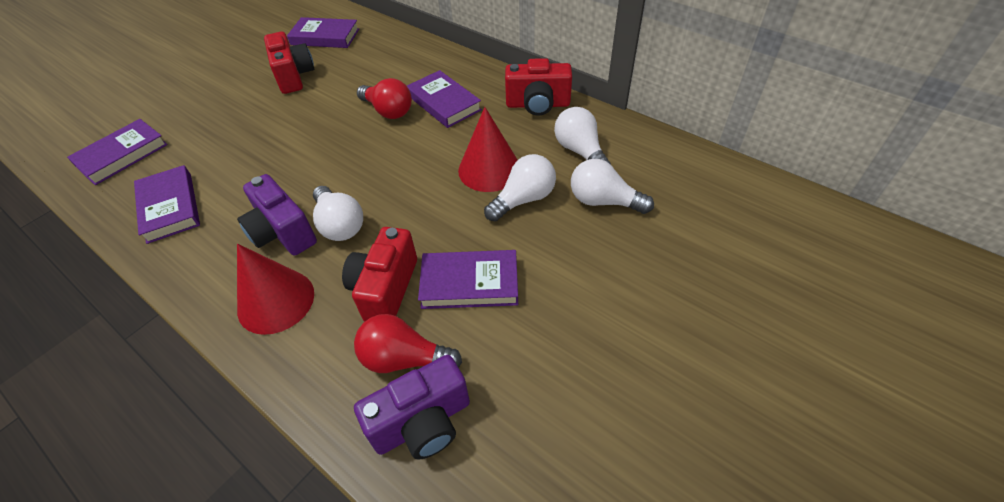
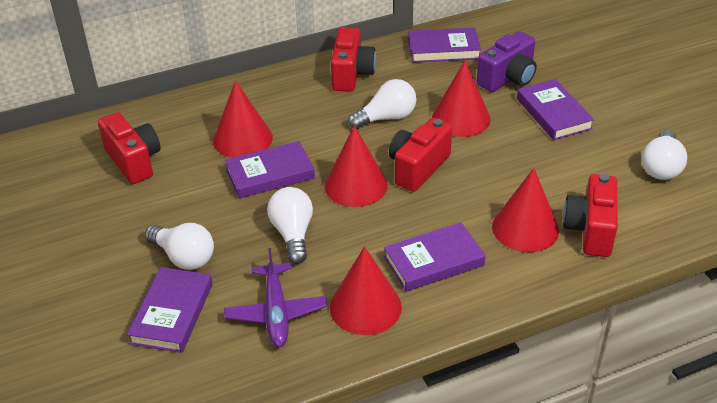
purple camera: [237,174,317,256] [354,355,470,460] = 2 -> [477,31,537,92] = 1
purple plane: none = 0 -> [224,248,327,347] = 1
red camera: [264,31,314,94] [342,227,417,322] [505,58,572,116] = 3 -> [98,112,161,184] [331,27,376,92] [389,118,452,192] [563,174,618,257] = 4
red cone: [237,244,314,335] [458,107,517,192] = 2 -> [213,81,273,158] [324,126,388,207] [330,246,402,335] [432,60,491,137] [492,168,559,252] = 5
red light bulb: [354,314,462,373] [357,78,412,119] = 2 -> none = 0

